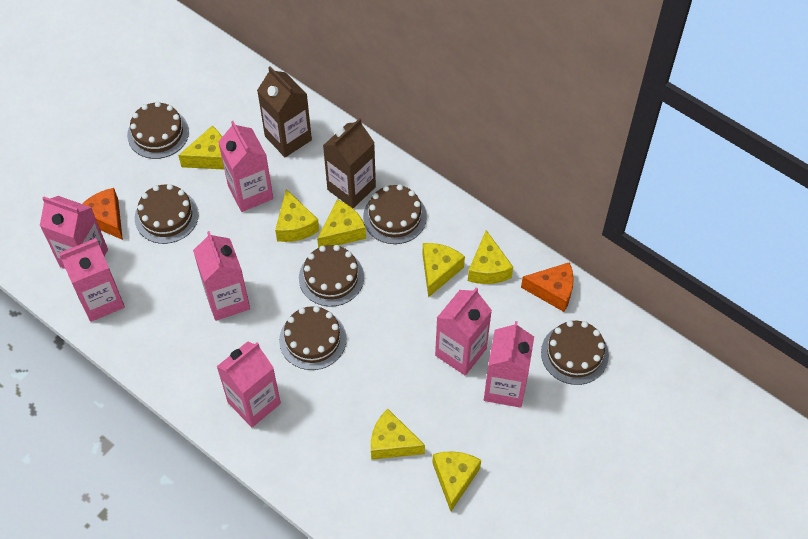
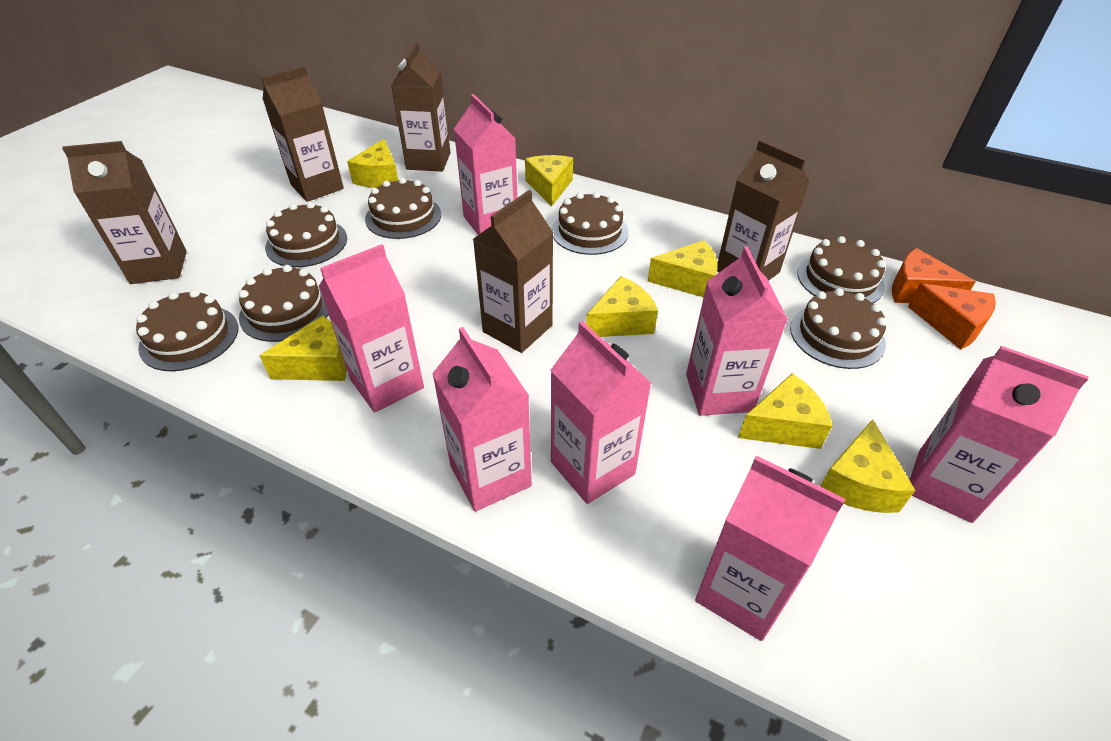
brown cake: [127,101,189,159] [135,184,199,244] [279,306,346,370] [299,245,364,307] [363,184,427,244] [541,320,609,385] = 6 -> [136,290,238,371] [239,265,329,342] [265,202,347,267] [365,178,441,239] [552,192,629,255] [790,288,887,369] [797,236,886,303] = 7
brown carton: [257,66,312,157] [323,118,376,208] = 2 -> [62,141,187,284] [261,66,344,202] [391,42,451,171] [473,190,553,353] [717,140,810,281] = 5

